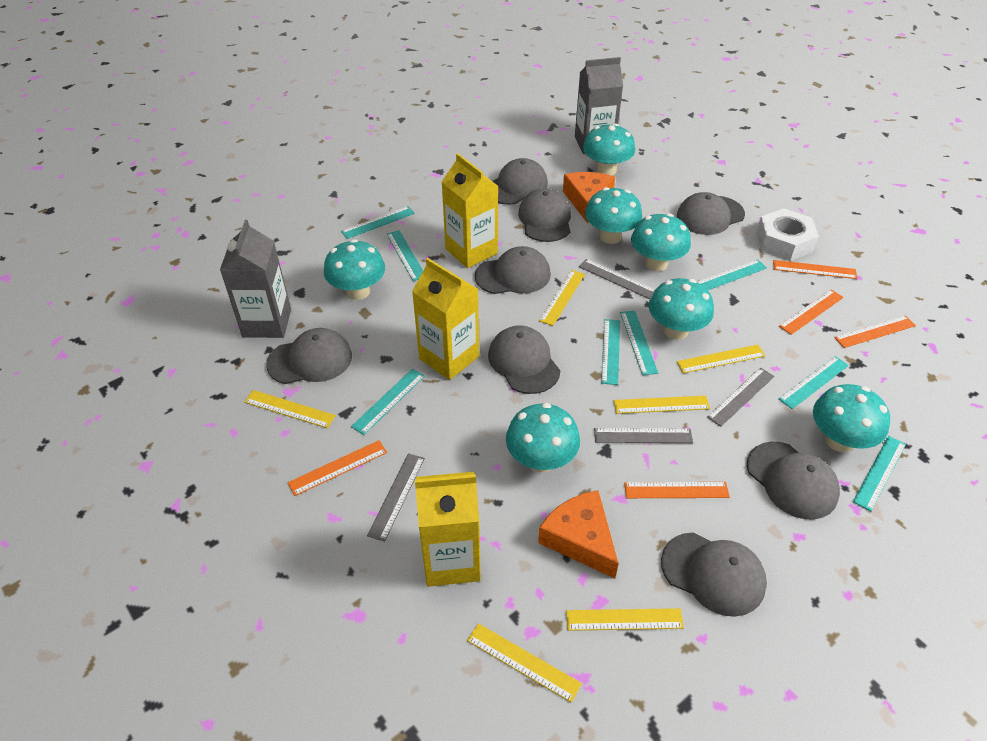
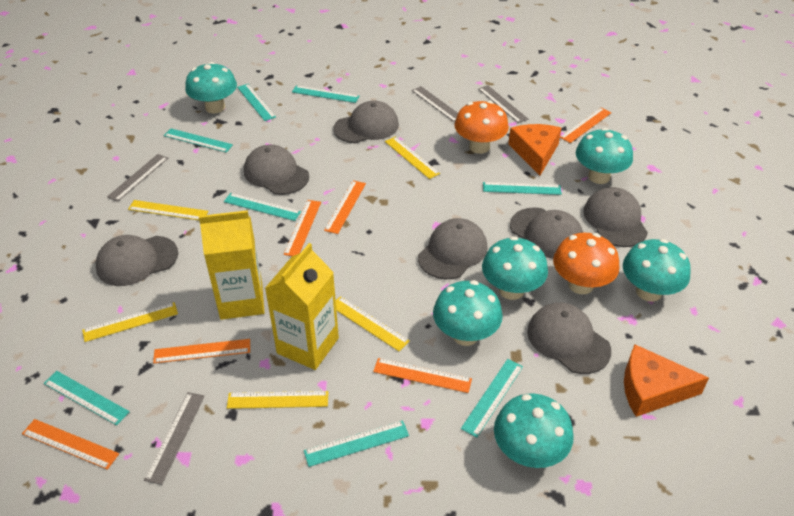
grey cap: [266,328,352,384] [475,246,551,294] [488,325,561,394] [492,158,548,205] [518,188,571,242] [661,532,767,617] [677,192,745,235] [747,441,840,520] = 8 -> [95,235,178,286] [244,145,309,195] [333,100,399,143] [418,218,488,279] [510,207,583,258] [527,303,611,374] [583,187,648,247] = 7
grey carton: [220,220,291,338] [575,57,623,154] = 2 -> none = 0
orange mushroom: none = 0 -> [454,101,509,154] [553,233,620,294] = 2
orange ruler: [288,440,387,496] [624,482,730,498] [773,260,857,279] [779,290,844,335] [834,315,916,348] = 5 -> [22,419,119,470] [153,339,250,363] [284,200,321,256] [324,180,366,234] [373,358,472,393] [560,108,611,143] = 6
turquoise mushroom: [324,239,385,300] [506,403,580,473] [583,123,635,176] [585,187,642,244] [631,213,691,271] [649,278,714,340] [813,384,890,452] = 7 -> [185,62,237,114] [433,280,503,346] [482,236,548,300] [494,393,573,468] [576,128,633,184] [623,239,691,302] = 6
white nut: [756,208,819,261] = 1 -> none = 0
yellow carton: [412,258,479,380] [415,472,481,587] [442,153,498,268] = 3 -> [199,210,265,320] [265,243,339,370] = 2
yellow ruler: [244,390,336,428] [467,623,582,703] [539,270,585,326] [566,608,684,631] [614,396,710,414] [677,345,766,373] = 6 -> [82,302,178,342] [128,200,209,220] [227,391,328,409] [336,296,410,351] [385,137,440,179] = 5

